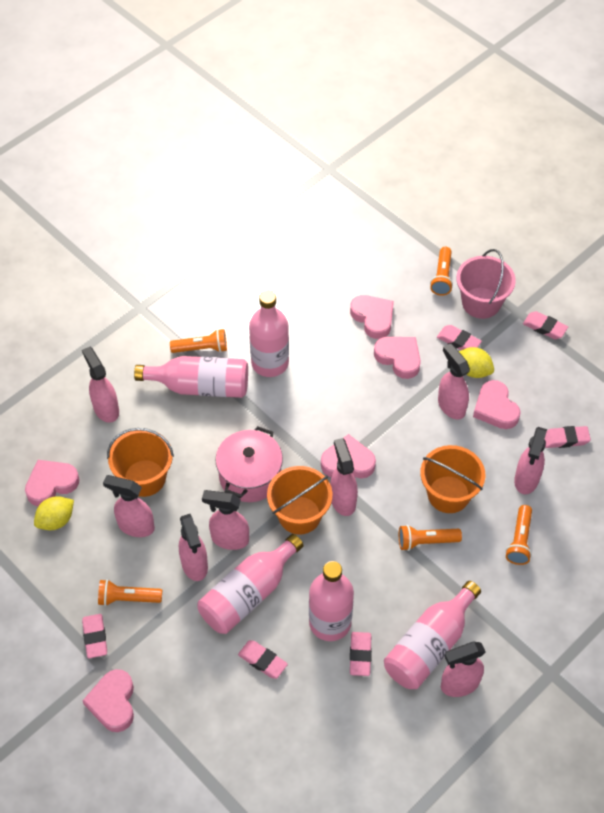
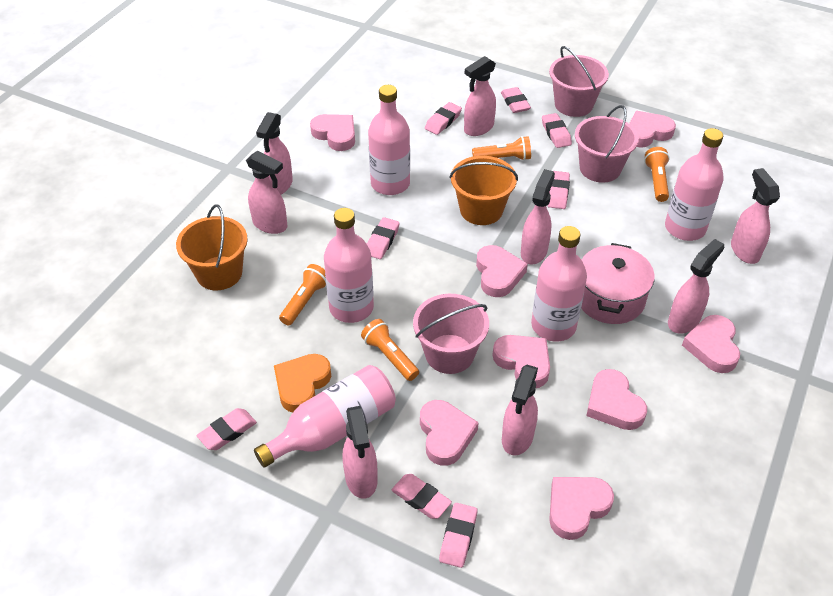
orange bucket: [107,428,174,497] [267,466,332,534] [420,445,485,513] = 3 -> [176,204,248,290] [450,156,518,225] = 2
orange flashlight: [98,579,162,606] [170,329,227,353] [399,525,462,551] [430,247,453,296] [506,505,532,565] = 5 -> [279,264,326,325] [361,319,419,381] [472,136,531,161] [644,147,670,202] = 4
orange heart: none = 0 -> [274,354,331,412] = 1
pink bucket: [456,249,516,319] = 1 -> [413,294,489,374] [549,46,609,117] [575,105,639,183] = 3
pink eraser: [82,614,107,658] [238,640,288,679] [350,632,372,676] [437,325,482,350] [523,311,568,339] [545,426,591,448] = 6 -> [197,408,257,450] [367,217,400,259] [392,474,452,519] [425,102,462,135] [439,503,478,568] [501,87,531,113] [542,113,572,148] [547,171,570,209] = 8
pink heart: [25,460,79,506] [83,669,134,732] [321,434,376,478] [350,295,394,339] [374,337,421,379] [473,380,521,429] = 6 -> [310,114,355,151] [420,400,479,466] [476,245,528,297] [493,335,550,388] [549,477,614,540] [586,369,647,430] [629,111,676,148] [682,315,740,373] = 8
yellow lemon: [34,496,74,530] [459,347,494,378] = 2 -> none = 0

